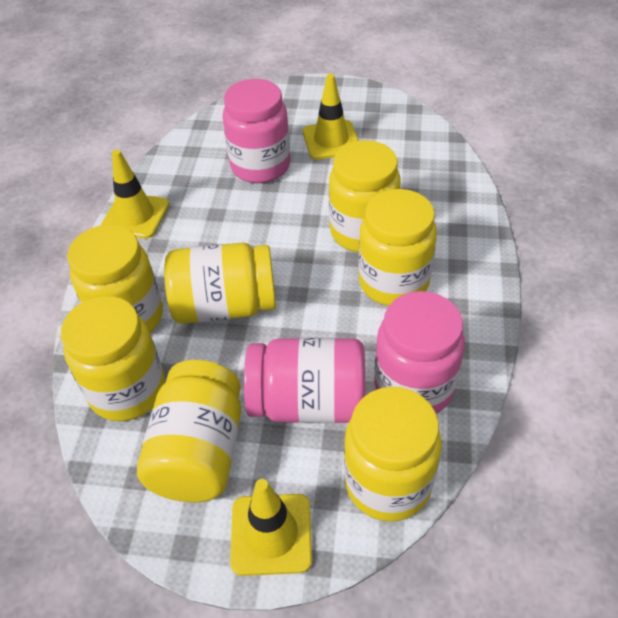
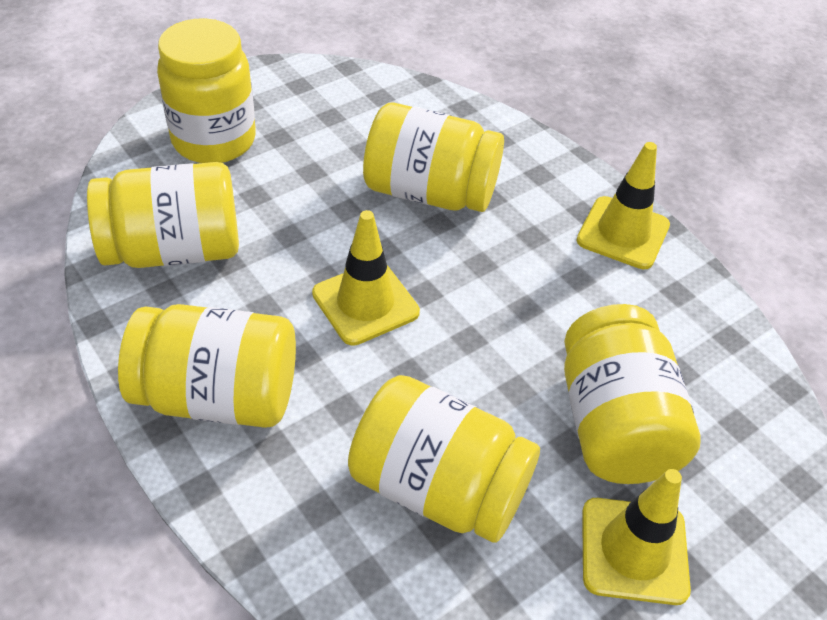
pink jar: [223,79,290,183] [244,338,365,423] [374,291,465,414] = 3 -> none = 0
yellow jar: [61,296,165,421] [67,225,163,333] [137,360,241,502] [164,243,276,324] [329,141,401,252] [344,387,442,522] [359,189,437,306] = 7 -> [87,162,239,268] [118,304,296,428] [157,18,256,163] [348,375,540,543] [363,102,504,212] [564,304,701,484] = 6

